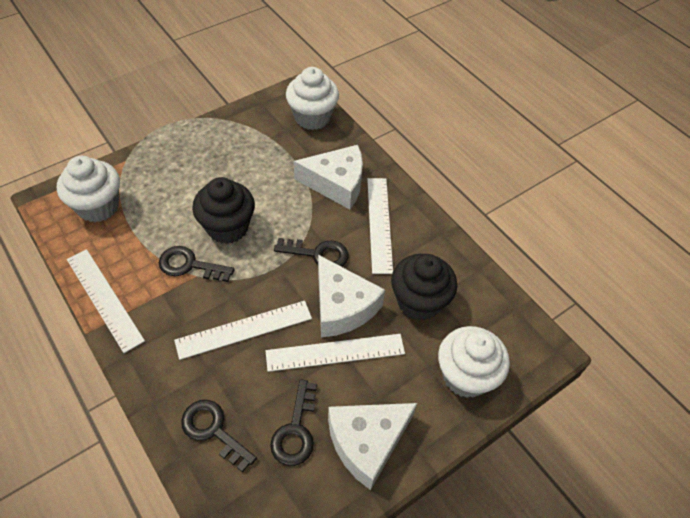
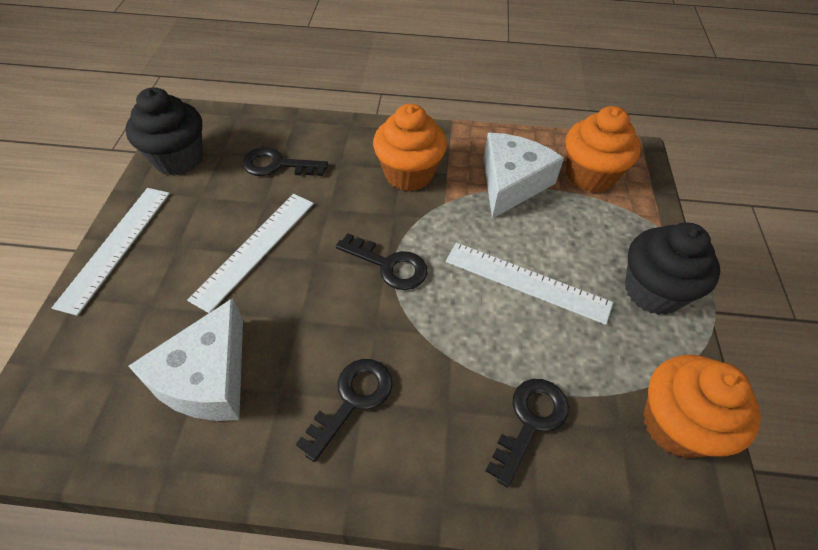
orange cupcake: none = 0 -> [373,104,447,191] [566,106,641,193] [643,355,761,458] = 3
white cheese: [294,145,363,210] [318,255,385,337] [328,403,417,490] = 3 -> [128,298,243,421] [483,133,564,219] = 2
white cupcake: [57,156,120,222] [286,67,339,130] [438,326,510,398] = 3 -> none = 0
white ruler: [67,249,145,353] [174,301,312,360] [266,334,405,372] [367,178,393,274] = 4 -> [52,188,170,316] [187,194,314,313] [446,243,613,325] = 3

